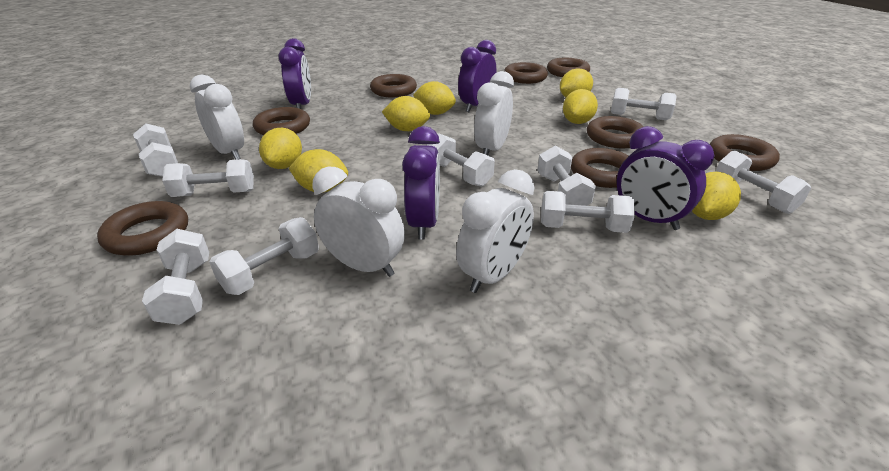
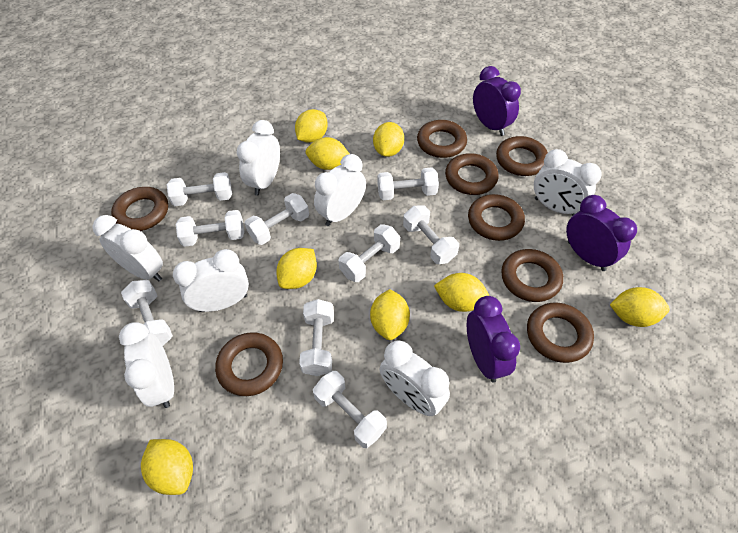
purple clock: [278,38,311,109] [402,126,440,239] [458,40,496,112] [617,126,714,230] = 4 -> [467,296,520,382] [473,66,521,136] [566,195,637,271] = 3
white clock: [190,75,244,160] [313,167,405,277] [456,169,534,293] [474,71,514,155] = 4 -> [92,215,163,282] [119,323,174,408] [173,249,249,312] [237,120,280,196] [314,154,366,226] [380,341,450,416] [534,149,602,216] = 7
yellow lemon: [259,128,302,169] [289,149,348,192] [382,96,430,131] [413,81,456,115] [560,68,593,97] [563,89,598,124] [692,172,741,220] = 7 -> [141,439,193,495] [276,248,317,289] [295,109,328,143] [305,137,350,170] [370,289,410,340] [373,122,404,157] [434,273,489,312] [610,287,670,327] = 8

